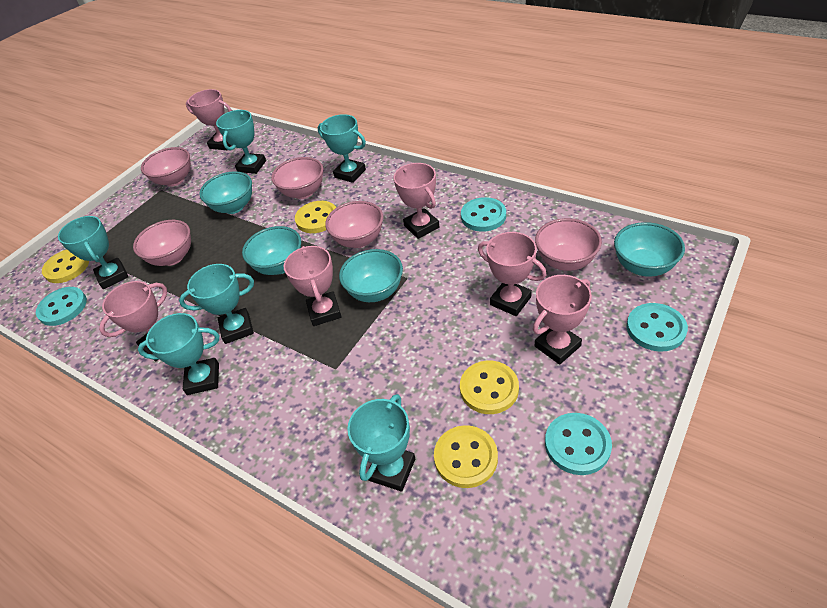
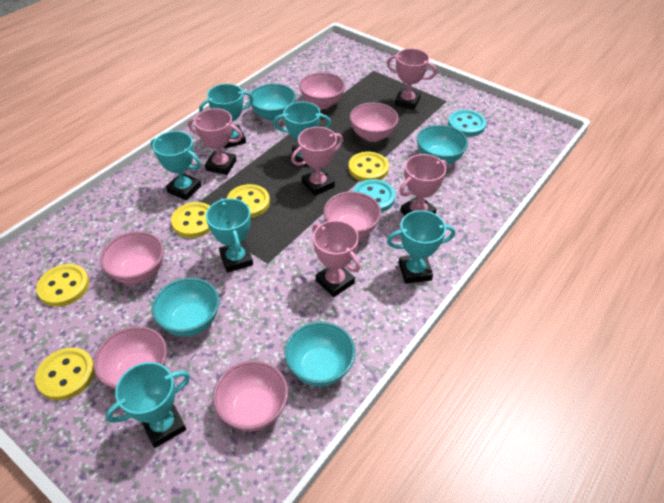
pink bowl: [133,220,191,266] [141,147,191,187] [271,157,323,199] [325,201,383,248] [535,218,602,271] = 5 -> [93,326,167,390] [100,231,164,284] [213,360,288,431] [299,72,345,109] [323,191,381,238] [350,103,399,142] = 6
pink trophy: [99,281,167,362] [186,89,232,150] [284,246,342,326] [394,163,439,239] [478,232,547,316] [533,275,592,365] = 6 -> [188,108,243,175] [291,127,343,196] [312,220,360,297] [387,48,437,110] [400,154,447,215] = 5
turquoise button: [36,287,87,326] [461,197,506,232] [545,413,612,475] [627,303,688,351] = 4 -> [353,179,395,212] [448,110,486,136] = 2
yellow button: [42,250,89,283] [295,201,336,233] [434,425,498,488] [460,361,519,414] = 4 -> [35,348,95,400] [36,264,89,307] [171,202,210,238] [227,184,270,218] [349,152,389,181] = 5

